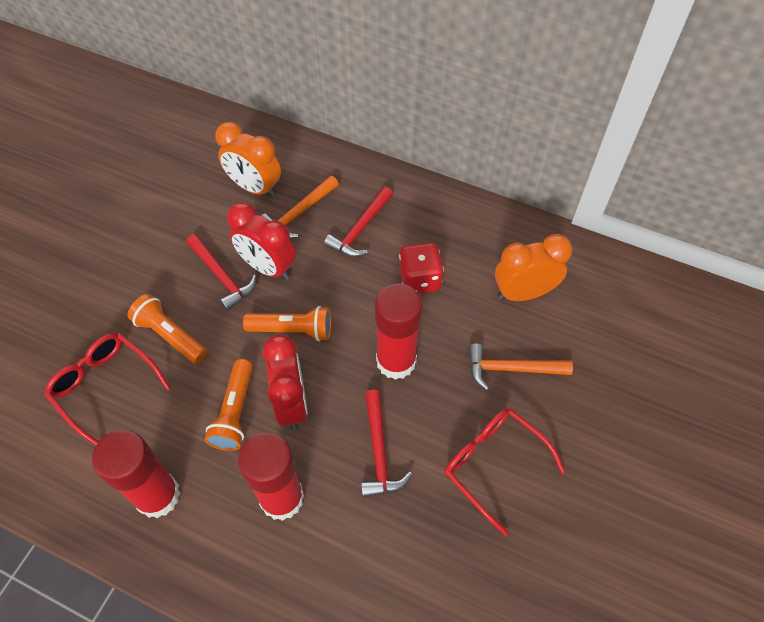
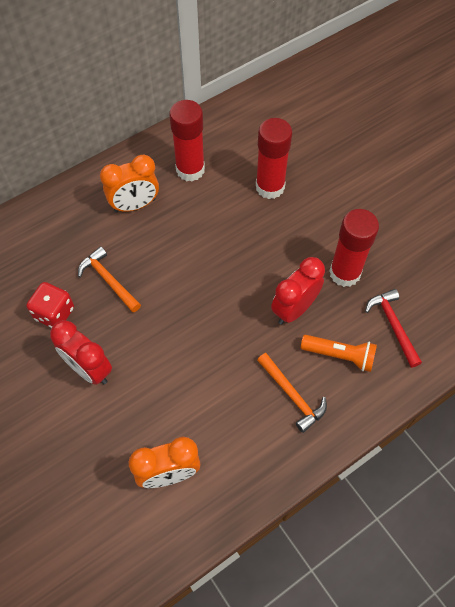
orange flashlight: [127,294,207,364] [205,359,253,451] [243,306,331,341] = 3 -> [301,335,377,372] = 1
red glasses: [44,333,171,446] [444,408,565,536] = 2 -> none = 0
red hammer: [187,234,256,311] [324,187,393,257] [361,390,412,498] = 3 -> [365,289,422,368] = 1

